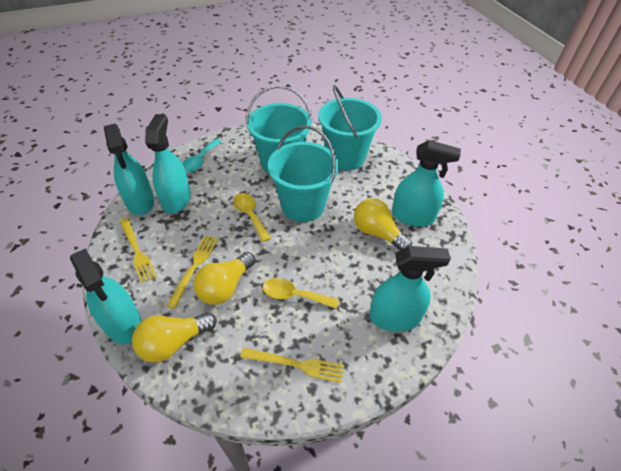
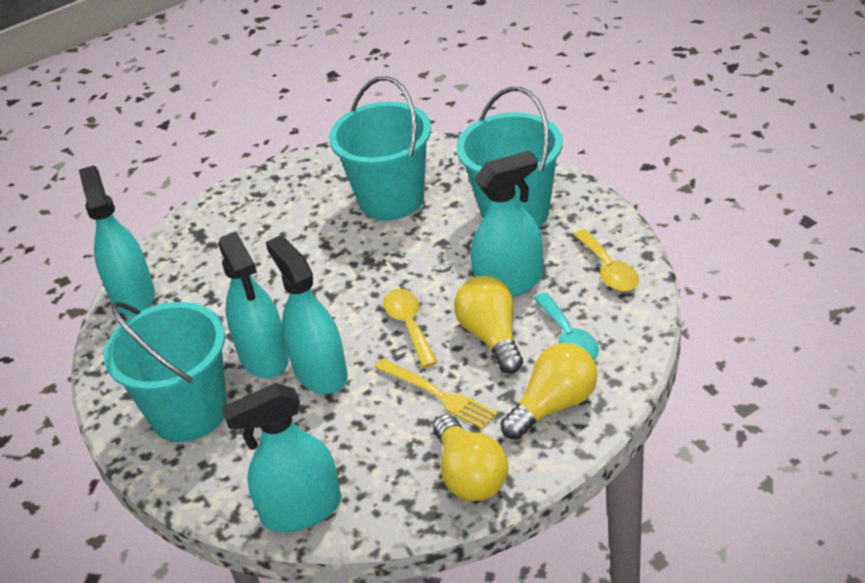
yellow fork: [120,218,156,283] [167,235,218,309] [240,348,344,383] = 3 -> [375,359,498,429] = 1

